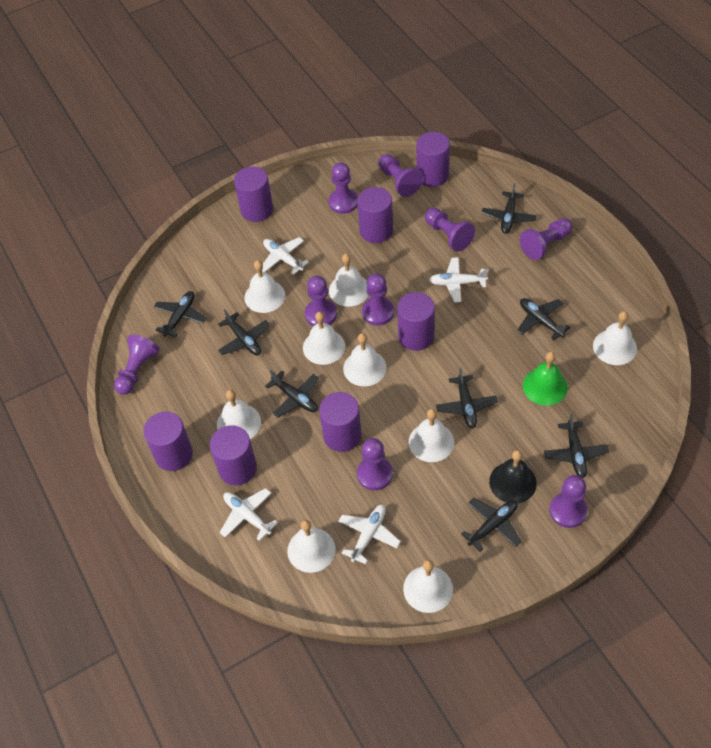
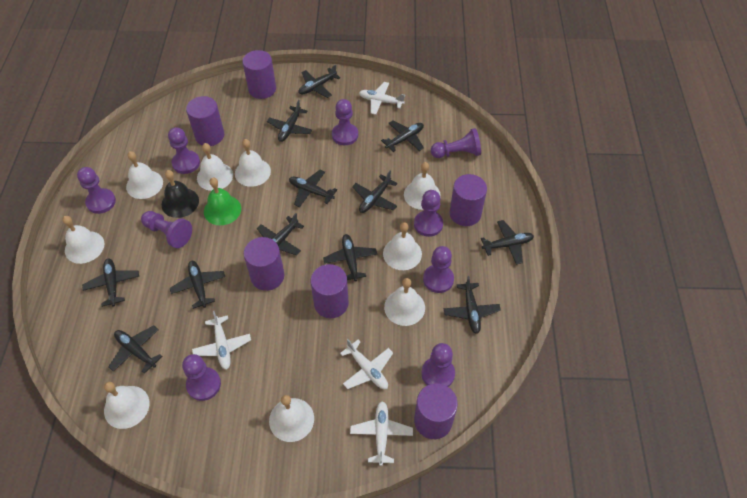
black plane: [154,291,206,337] [218,309,270,356] [265,370,319,418] [436,368,498,428] [461,498,522,552] [482,183,537,234] [517,298,571,340] [544,414,609,478] = 8 -> [82,258,139,307] [108,325,163,374] [170,261,225,309] [257,213,304,255] [267,100,312,142] [289,170,337,207] [299,65,340,98] [323,234,377,281] [352,171,397,213] [381,121,424,152] [444,276,501,334] [481,220,534,265] = 12
purple cylinder: [143,412,193,471] [210,425,257,485] [234,166,273,222] [319,392,362,452] [357,187,393,243] [397,292,435,351] [416,132,450,187] = 7 -> [186,96,224,146] [243,50,276,99] [244,237,284,291] [311,264,349,318] [414,383,458,439] [449,174,487,226] = 6

